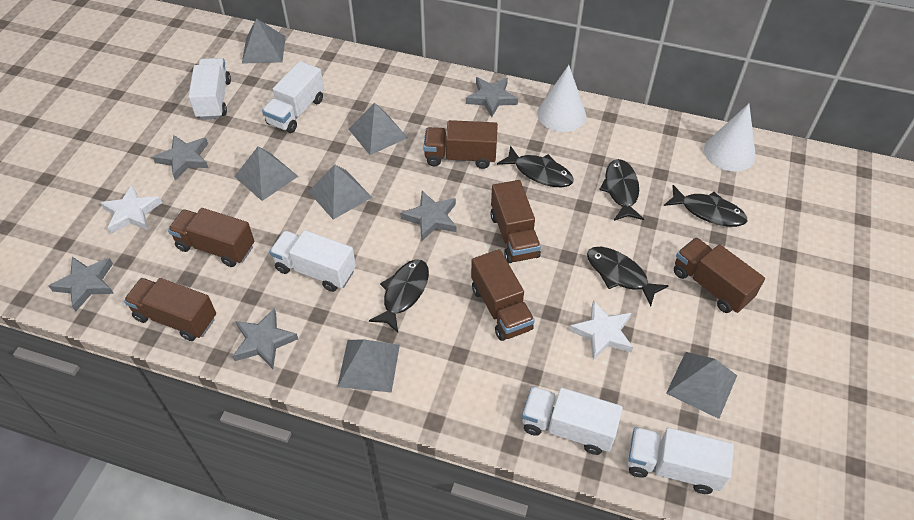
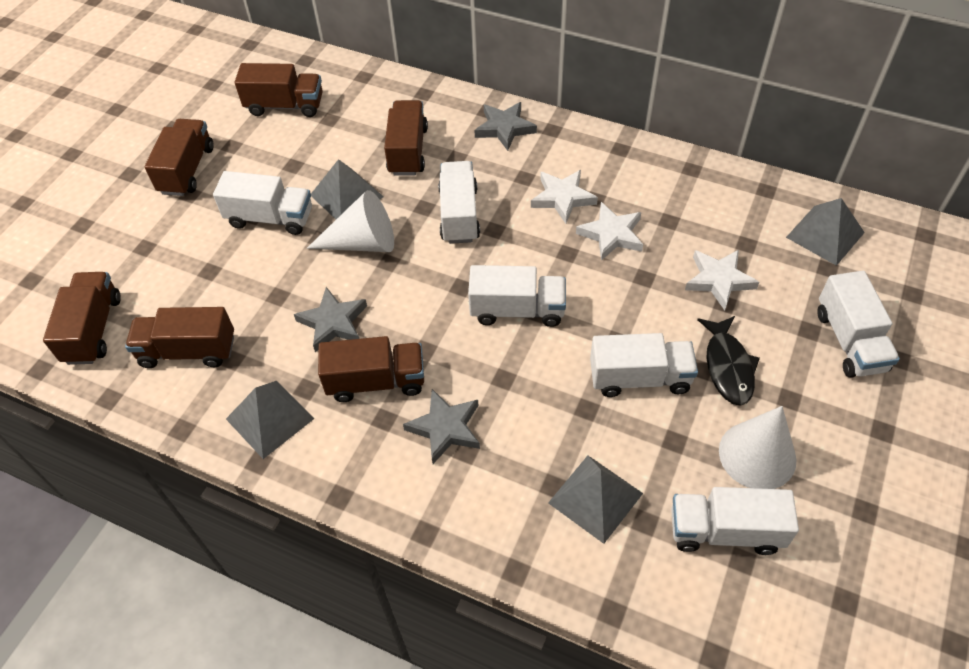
black fish: [369,259,429,333] [497,146,574,187] [587,247,669,306] [599,159,644,221] [664,185,747,227] = 5 -> [697,316,760,406] = 1
grey pyramid: [234,146,299,201] [242,18,286,64] [308,165,372,220] [337,339,400,393] [349,103,408,155] [666,352,737,419] = 6 -> [226,381,315,459] [311,159,384,219] [548,456,643,544] [786,198,865,266] = 4
grey star: [49,257,114,311] [153,135,208,180] [232,308,298,369] [400,191,456,241] [466,77,518,117] = 5 -> [294,287,367,352] [403,389,480,464] [474,102,537,151] = 3
white star: [101,185,162,234] [569,300,633,360] = 2 -> [531,170,598,224] [576,202,643,261] [685,250,759,310] = 3
white truck: [188,58,231,120] [262,61,324,133] [270,230,356,292] [522,386,623,455] [627,427,734,494] = 5 -> [213,171,312,235] [438,161,480,244] [468,265,566,327] [590,333,698,397] [671,487,799,555] [817,271,900,378] = 6

